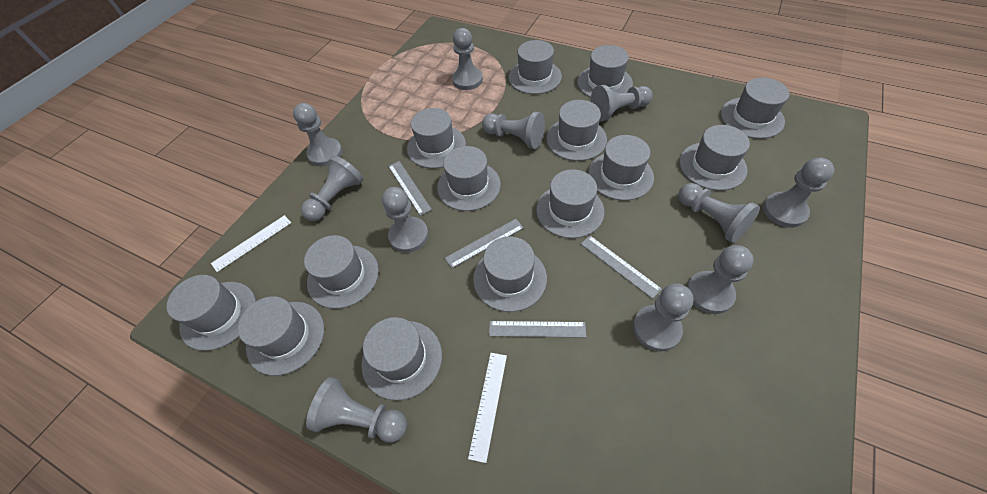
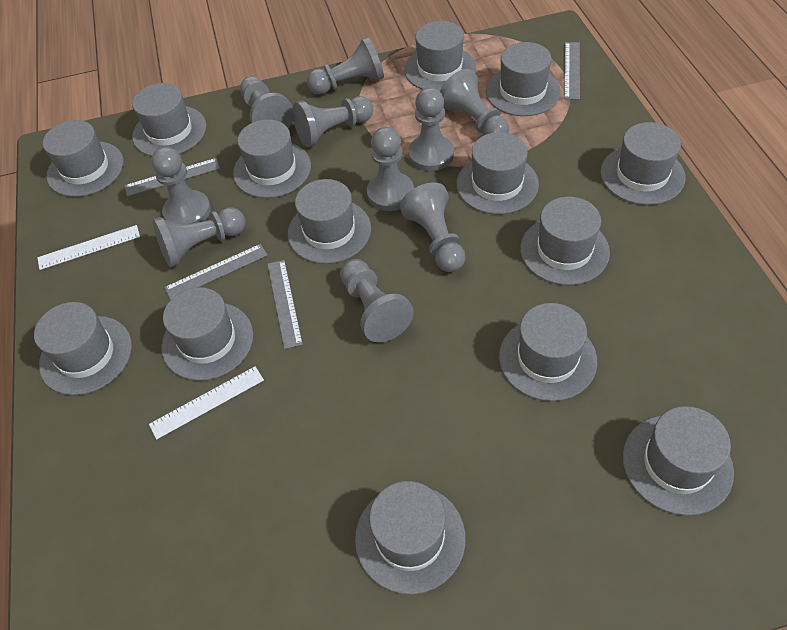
grey pawn: [293,103,342,166] [301,155,363,221] [306,377,407,442] [382,187,429,253] [452,28,483,90] [482,112,545,149] [590,85,653,121] [633,283,694,351] [678,183,760,243] [687,245,754,314] [763,158,834,228] = 11 -> [151,147,211,224] [152,207,246,267] [240,76,293,129] [293,96,373,147] [307,37,384,95] [340,259,414,342] [367,127,414,211] [400,182,466,272] [408,87,454,171] [440,69,509,135] = 10

